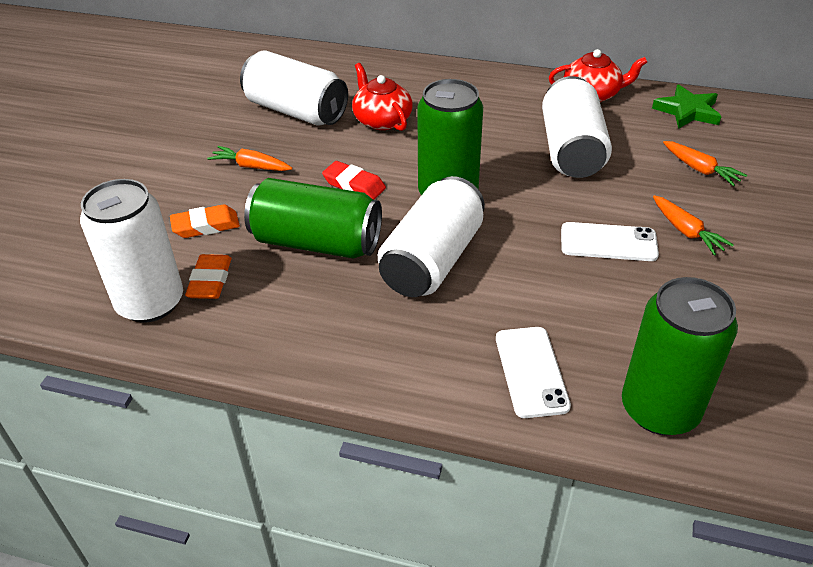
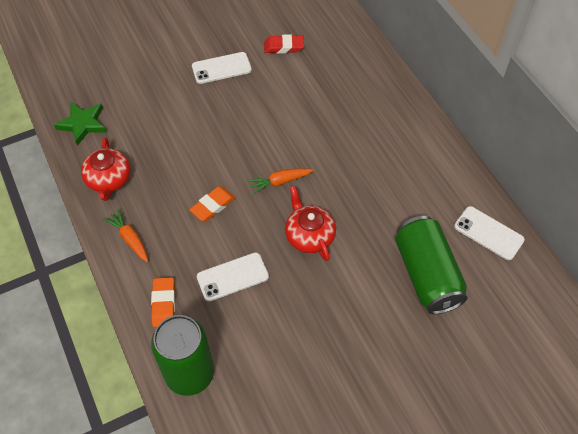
green can: [244,178,382,259] [417,79,483,195] [622,277,738,435] = 3 -> [151,315,214,396] [395,216,467,314] = 2
orange carrot: [207,146,292,171] [653,195,734,255] [663,141,747,186] = 3 -> [103,209,148,262] [248,168,314,194] = 2
white can: [80,179,183,323] [240,51,348,126] [378,176,485,297] [542,76,612,178] = 4 -> none = 0
white phone: [496,327,571,418] [561,222,659,261] = 2 -> [192,52,252,84] [197,252,269,301] [454,206,525,260] = 3

